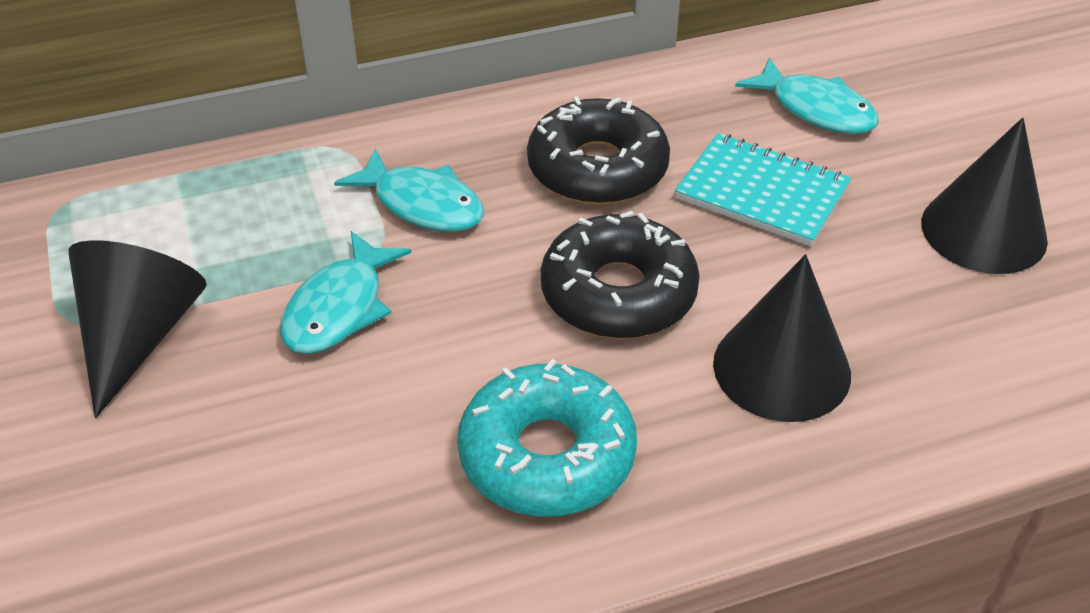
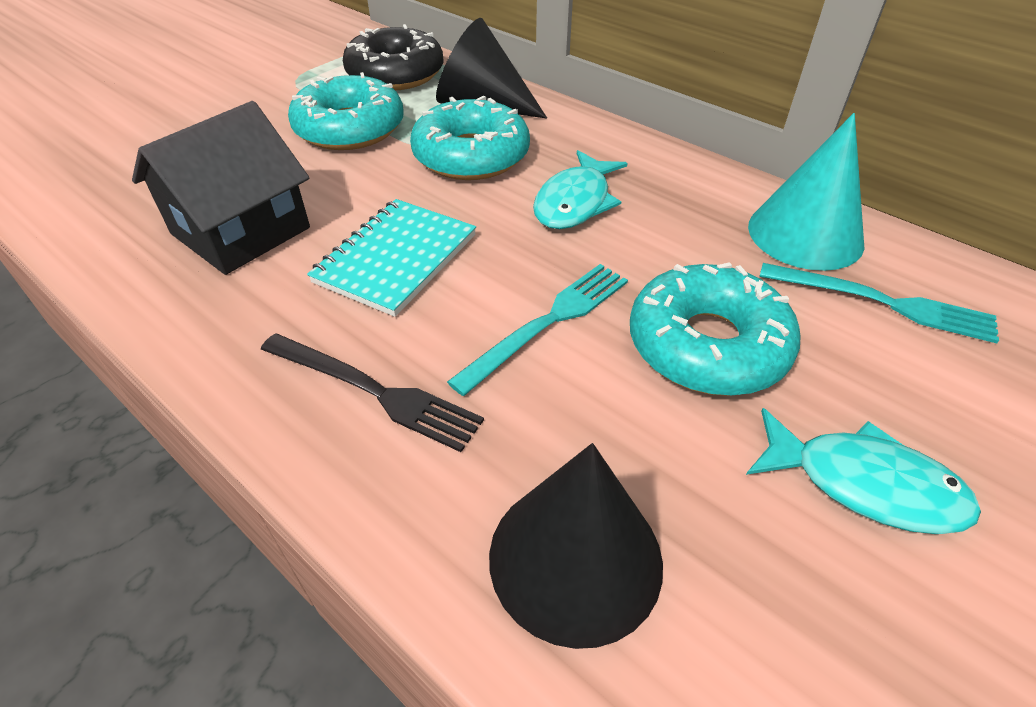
black cone: [68,240,207,418] [713,254,851,422] [921,117,1048,274] = 3 -> [436,18,547,119] [489,443,663,649] = 2
black donut: [527,96,670,205] [541,211,700,339] = 2 -> [343,24,444,90] = 1
black fork: none = 0 -> [261,333,484,452] = 1
black house: none = 0 -> [132,101,310,275] = 1
turquoise cone: none = 0 -> [748,113,864,271] = 1
turquoise donut: [458,359,637,516] = 1 -> [288,72,404,150] [410,96,530,180] [630,262,801,396] = 3
turquoise fish: [280,231,411,354] [334,148,484,232] [735,58,879,134] = 3 -> [533,150,628,229] [746,408,981,534] = 2
turquoise fork: none = 0 -> [447,264,628,396] [759,263,999,343] = 2

